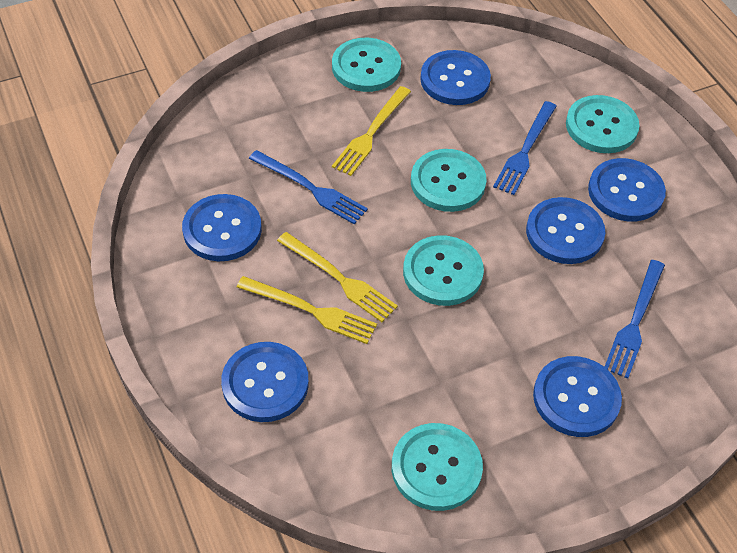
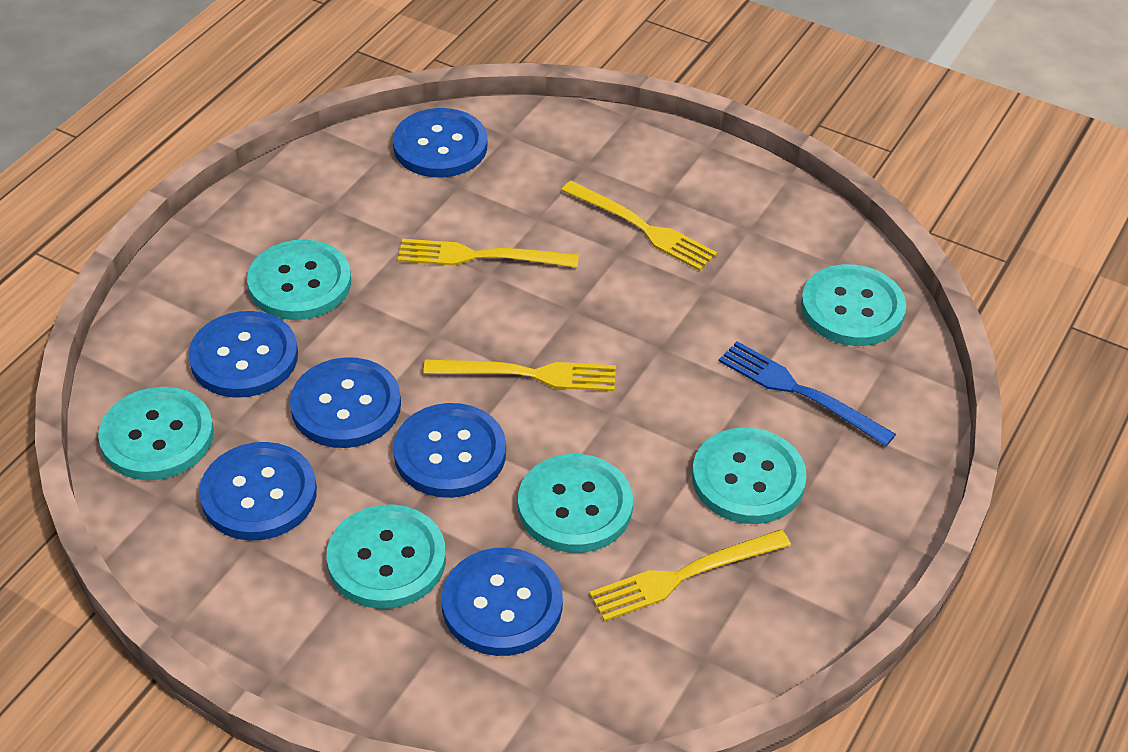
blue fork: [249,150,368,224] [493,101,557,195] [605,260,665,379] = 3 -> [719,341,896,446] = 1
turquoise button: [332,38,401,92] [392,423,483,511] [403,235,484,306] [411,149,486,212] [566,95,640,153] = 5 -> [98,387,214,480] [247,240,351,320] [326,504,446,609] [518,454,633,553] [692,428,807,524] [801,264,906,346] = 6
yellow fork: [237,276,377,344] [277,232,398,322] [332,86,411,176] = 3 -> [398,239,579,268] [423,360,616,391] [561,181,717,271] [589,529,791,622] = 4

